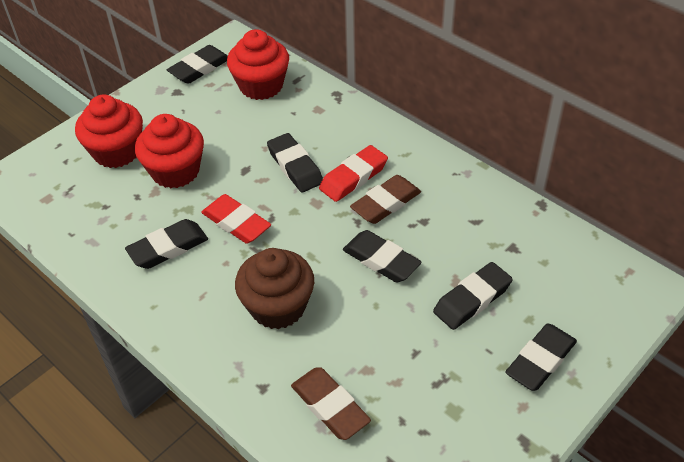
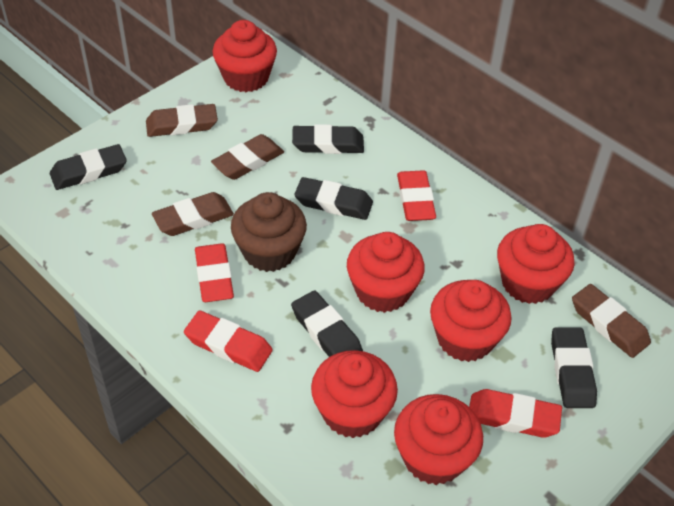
black eraser: [125,219,208,269] [167,45,228,84] [267,133,323,192] [343,230,422,282] [433,262,513,330] [505,324,577,391] = 6 -> [50,144,127,190] [291,290,363,357] [292,124,364,154] [294,177,373,220] [551,327,597,408] = 5
brown eraser: [291,367,371,440] [350,175,421,224] = 2 -> [146,104,218,137] [152,192,234,236] [211,134,284,180] [572,284,651,358] = 4
red cupcake: [75,94,143,168] [135,114,204,188] [227,29,289,100] = 3 -> [213,20,277,92] [311,350,398,438] [347,232,425,313] [394,394,483,485] [430,280,512,362] [497,224,575,304] = 6
red eraser: [201,194,271,244] [319,145,388,202] = 2 -> [184,311,273,372] [195,243,234,302] [397,170,436,221] [469,389,562,438] = 4

